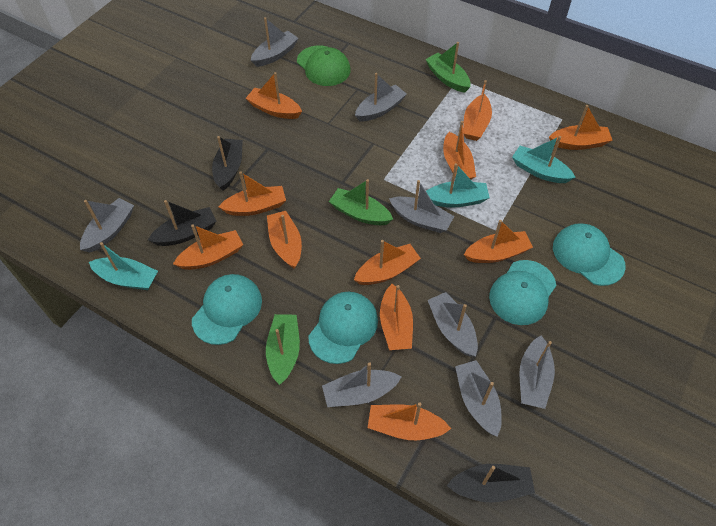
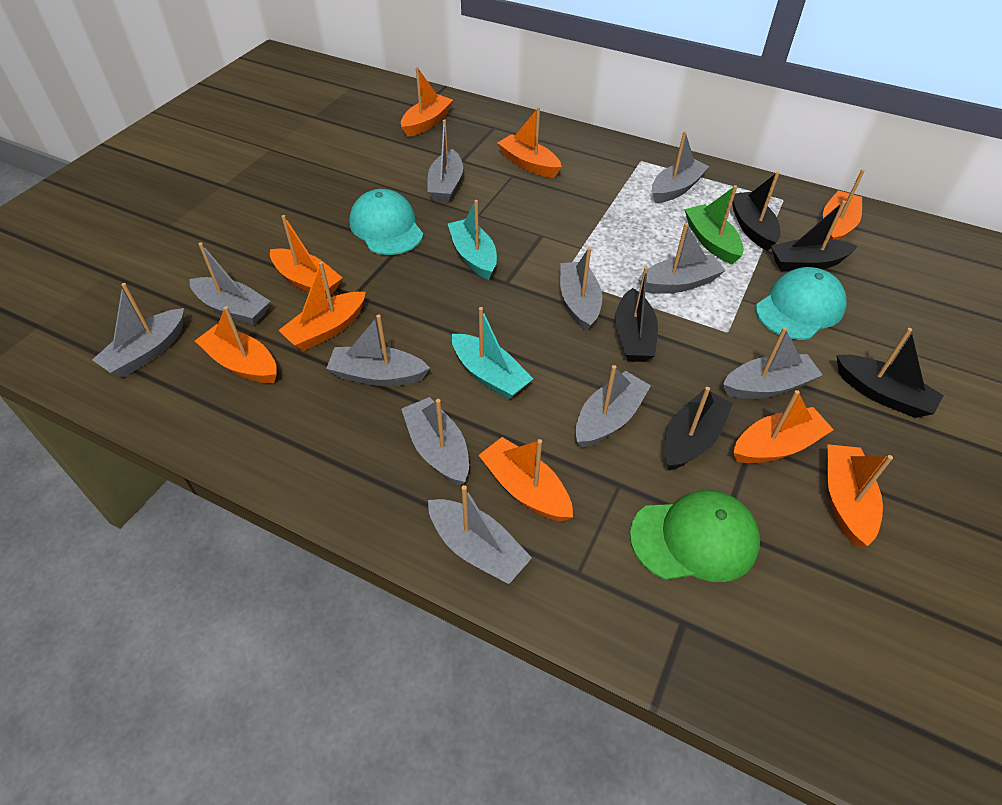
black boat: [148,200,216,246] [212,136,243,191] [447,464,535,503] = 3 -> [615,267,658,362] [664,387,733,470] [732,172,780,251] [771,201,857,272] [837,328,944,418] = 5
green boat: [266,314,300,385] [329,179,393,225] [425,42,471,93] = 3 -> [684,185,744,264] = 1
grey boat: [80,198,134,253] [251,17,298,67] [322,362,401,407] [355,73,407,122] [389,180,454,233] [428,292,478,357] [455,360,502,437] [519,336,555,409] = 8 -> [92,283,184,377] [189,243,271,325] [326,315,430,386] [401,397,469,486] [427,119,463,202] [428,485,532,584] [560,247,603,332] [575,365,651,448] [638,223,726,294] [652,131,709,203] [723,327,823,399] = 11
orange boat: [173,224,243,270] [218,172,286,216] [246,72,302,119] [267,211,302,269] [354,240,421,285] [368,402,451,440] [380,284,413,350] [443,121,476,179] [463,80,492,141] [464,220,533,263] [549,105,612,150] = 11 -> [195,306,277,383] [270,215,343,297] [278,262,366,351] [401,67,453,137] [478,437,573,522] [497,107,562,178] [733,390,834,463] [823,170,865,240] [827,444,893,547] = 9
turquoise boat: [89,242,158,290] [426,163,490,208] [512,136,576,183] = 3 -> [448,200,497,280] [452,307,533,399] = 2
turquoise cap: [192,274,262,345] [308,292,378,364] [489,260,556,325] [553,223,626,286] = 4 -> [350,189,423,255] [756,267,847,340] = 2

